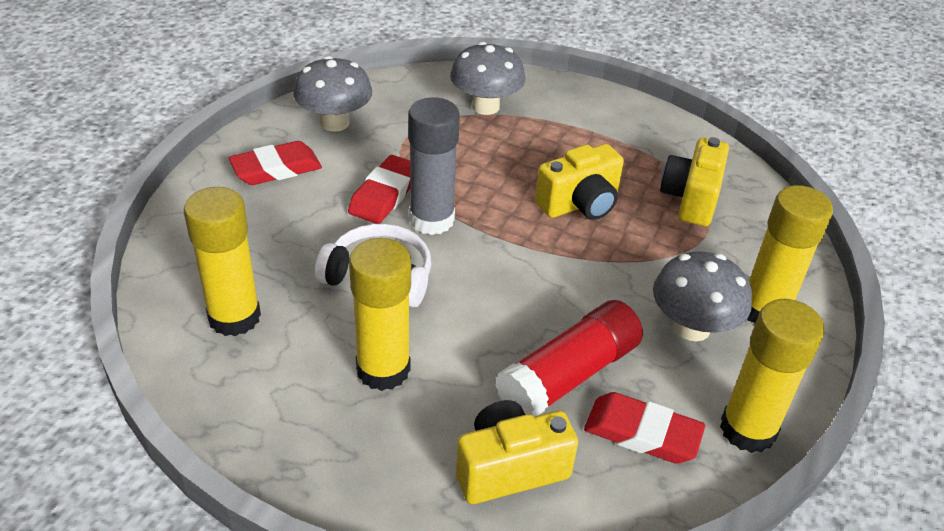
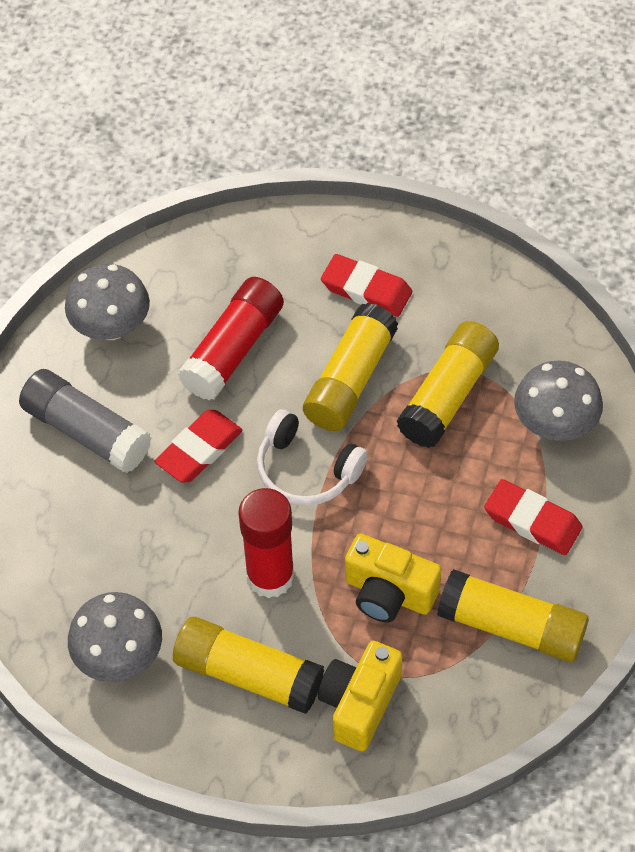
red glue stick: [495,300,643,417] = 1 -> [178,277,284,400] [238,488,295,598] = 2
yellow camera: [456,400,578,504] [535,144,624,220] [660,137,729,226] = 3 -> [318,641,402,751] [345,534,441,622] = 2

